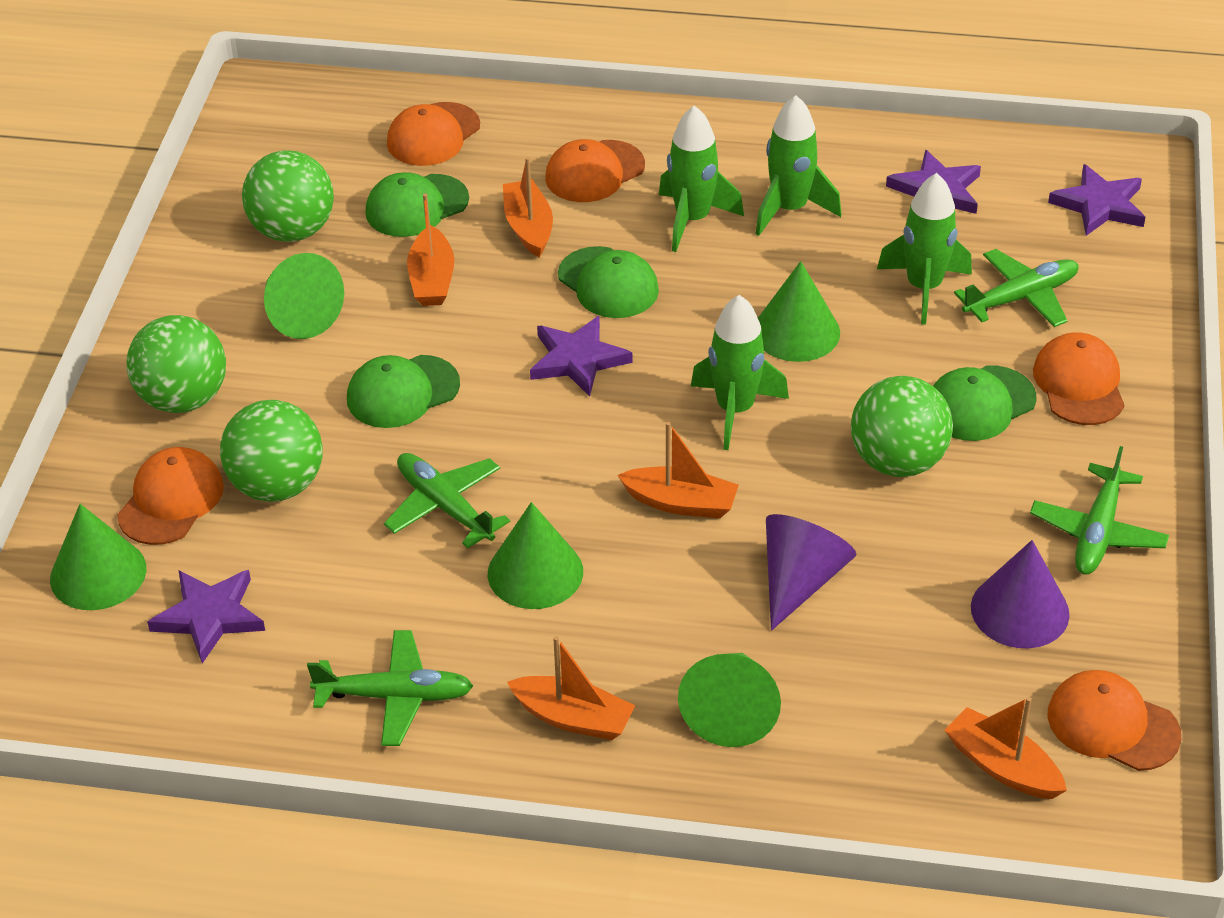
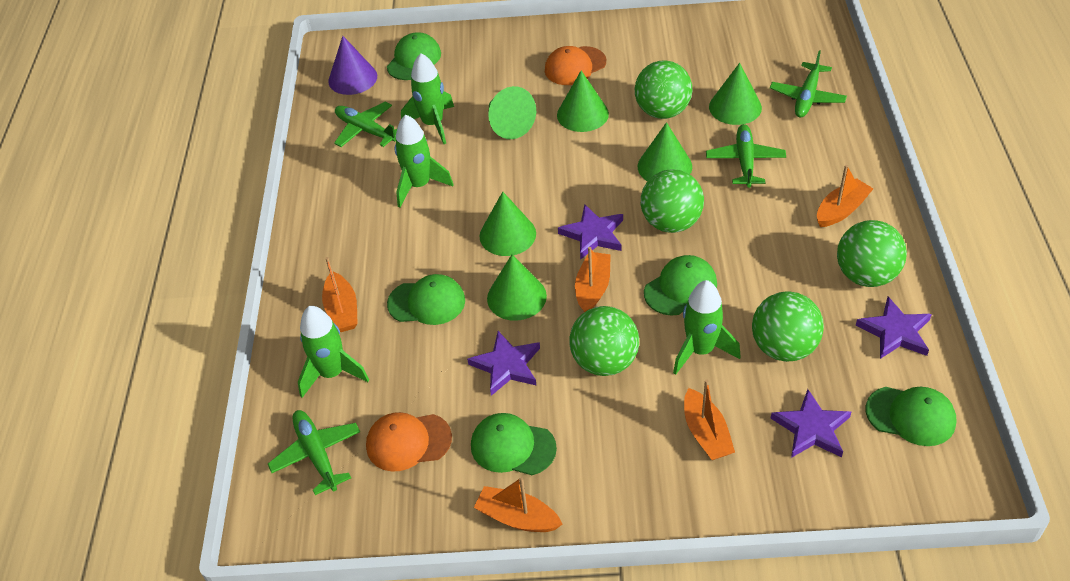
green ball: [127,315,226,413] [220,400,323,502] [242,150,334,242] [851,376,953,477] = 4 -> [569,306,639,376] [635,60,692,119] [641,169,704,233] [752,291,824,362] [837,220,907,287] = 5
green cap: [347,355,460,428] [365,172,469,237] [558,246,659,318] [933,365,1036,441] = 4 -> [387,32,441,80] [387,274,465,325] [471,413,557,475] [644,255,717,316] [866,387,957,446] = 5
green cone: [50,504,146,610] [264,253,344,339] [488,502,583,609] [678,653,781,747] [758,261,840,362] = 5 -> [479,192,536,256] [487,255,547,321] [488,86,536,139] [557,71,609,132] [638,122,692,181] [709,63,762,125] = 6
orange cap: [117,447,224,545] [387,102,480,166] [545,139,645,202] [1033,332,1125,425] [1048,670,1181,771] = 5 -> [366,412,452,471] [545,46,606,85] = 2
purple cone: [766,514,856,631] [971,540,1070,648] = 2 -> [328,36,377,95] = 1

